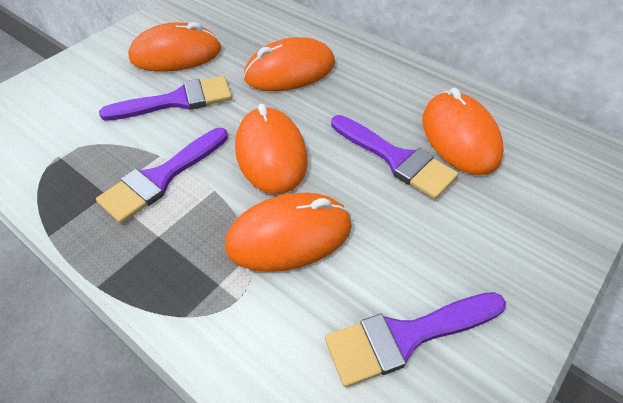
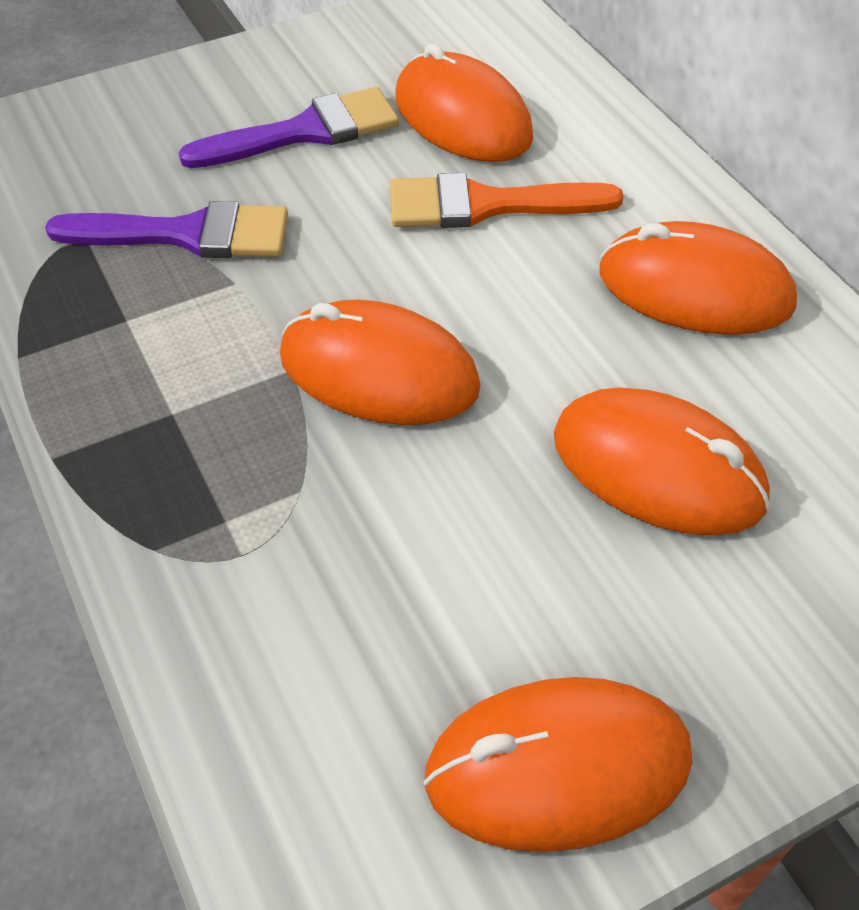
orange brush: none = 0 -> [390,173,624,228] = 1
purple brush: [96,128,228,224] [99,76,232,121] [325,292,506,387] [331,115,458,199] = 4 -> [45,201,288,258] [178,87,399,168] = 2

